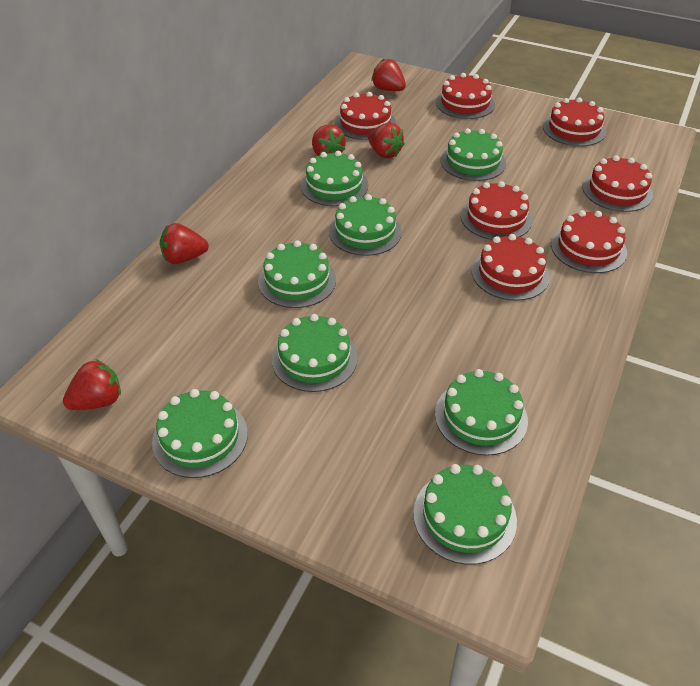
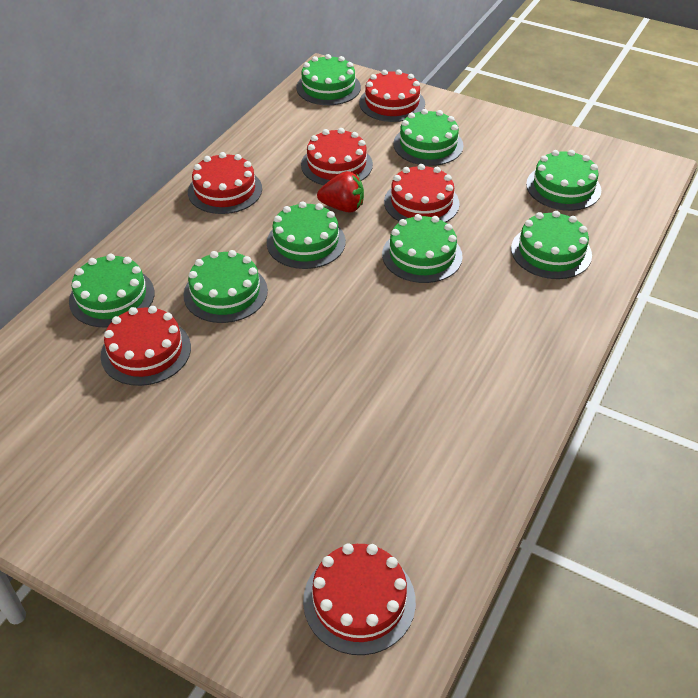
red cake: [335,92,396,140] [436,73,495,119] [461,181,532,240] [472,234,550,301] [543,98,606,147] [551,210,627,273] [582,155,653,212] = 7 -> [100,306,191,386] [188,152,262,214] [301,128,373,185] [303,544,416,655] [359,69,425,122] [384,164,460,223] = 6
red strawberry: [63,359,121,410] [160,223,209,264] [312,124,346,156] [368,123,405,158] [371,59,406,91] = 5 -> [317,171,364,213] = 1

